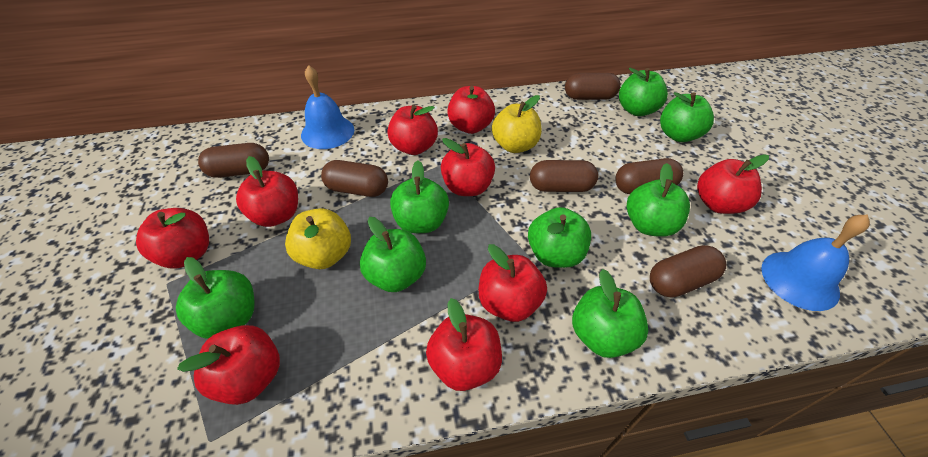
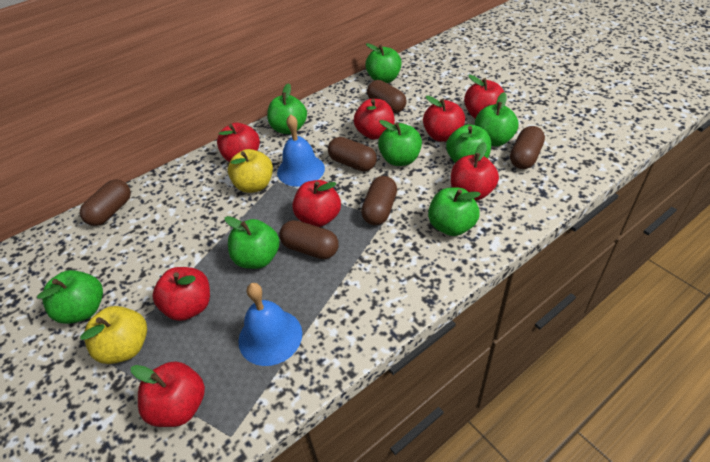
red apple: [136,208,209,268] [177,325,280,405] [236,156,298,227] [387,105,438,155] [426,298,502,391] [441,138,495,196] [447,86,495,134] [479,244,547,322] [697,154,769,214] = 9 -> [131,361,205,427] [152,267,210,321] [217,123,260,162] [292,180,341,227] [354,99,395,139] [423,96,465,142] [451,142,499,201] [464,75,504,119] = 8

